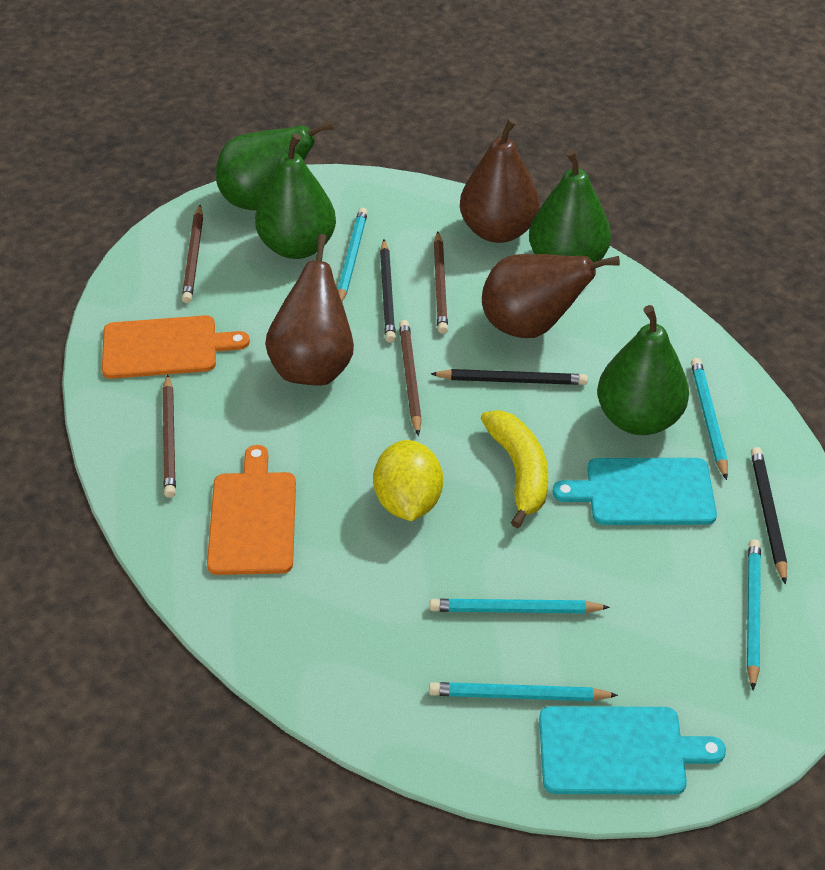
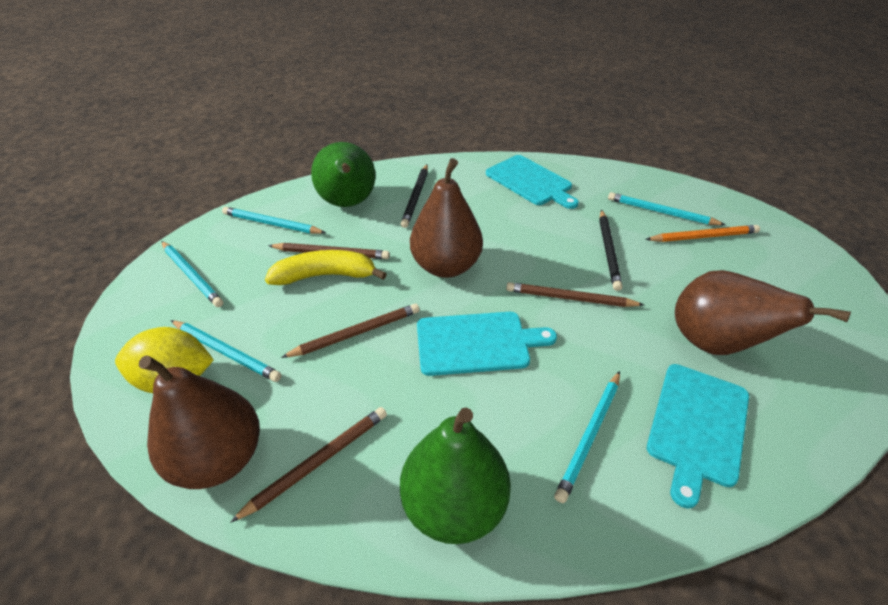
black pencil: [380,240,396,343] [431,369,588,385] [751,447,787,584] = 3 -> [401,164,428,228] [599,210,622,291] = 2
green pear: [216,121,334,210] [255,133,336,259] [529,149,611,262] [597,305,689,435] = 4 -> [311,142,376,207] [400,408,511,544] = 2
orange cutting board: [102,315,250,379] [207,445,296,575] = 2 -> none = 0
orange pencil: none = 0 -> [645,225,760,242] = 1
turquoise cutting board: [539,706,726,795] [552,458,717,525] = 2 -> [417,312,557,376] [486,155,579,209] [647,364,749,509] = 3

